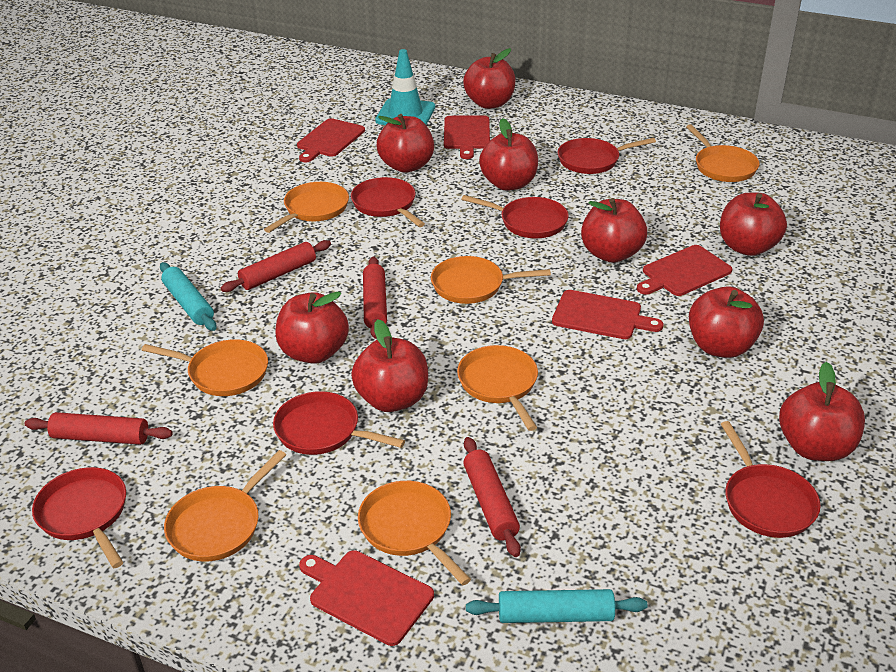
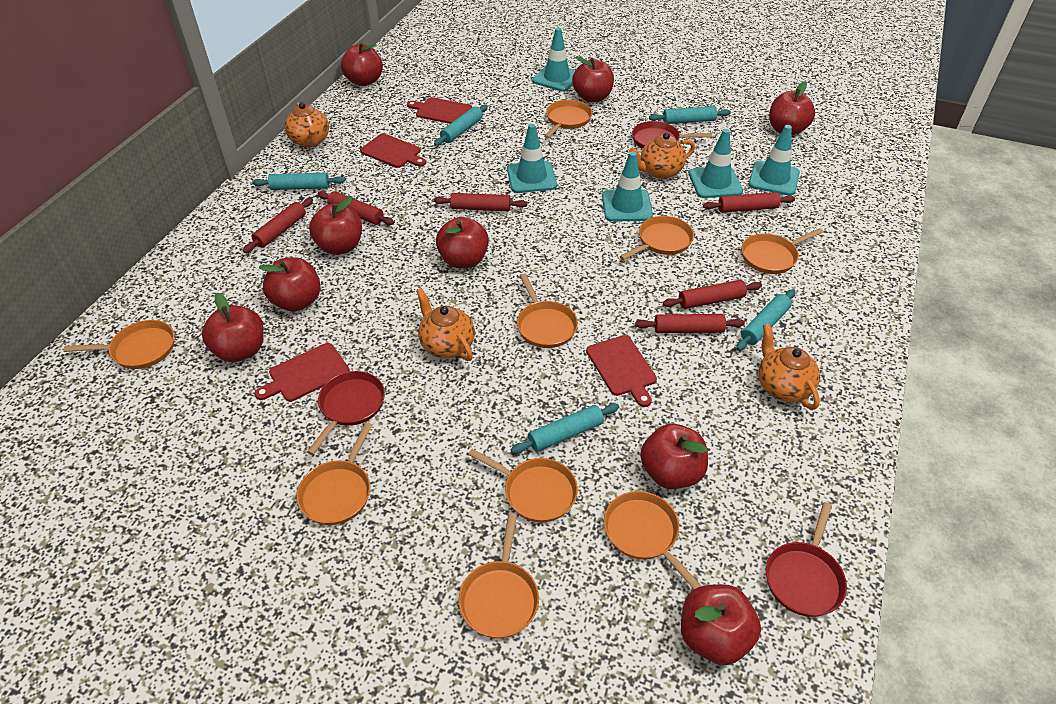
orange pan: [142,339,268,396] [164,450,286,561] [264,182,349,233] [358,481,471,585] [431,256,551,304] [457,345,538,431] [686,124,759,182] = 7 -> [64,320,174,369] [296,422,372,525] [459,514,539,638] [468,449,578,522] [517,274,578,348] [544,100,592,138] [604,491,702,589] [620,216,694,260] [741,228,824,274] = 9
orange teapot: none = 0 -> [285,102,329,147] [416,288,475,361] [629,133,695,179] [758,324,820,410] = 4
red cutting board: [297,118,365,163] [299,550,434,646] [444,115,490,159] [552,290,663,339] [637,245,732,296] = 5 -> [255,343,350,402] [360,133,426,168] [407,97,472,124] [586,335,657,407] = 4
red pan: [32,467,126,568] [273,391,405,455] [351,177,425,227] [461,195,568,238] [558,138,656,174] [721,421,821,538] = 6 -> [307,371,385,455] [632,121,712,149] [766,502,847,617] = 3
red rolling pin: [24,412,173,445] [221,240,331,292] [363,257,387,339] [463,437,521,557] = 4 -> [243,198,313,253] [317,191,394,225] [434,193,527,211] [635,314,745,333] [663,280,762,309] [703,192,795,213] = 6
turquoise rolling pin: [160,262,217,331] [466,589,648,623] = 2 -> [252,173,345,190] [434,105,488,146] [511,403,619,454] [649,106,731,124] [736,289,796,351] = 5
turquoise traffic cone: [375,49,435,125] = 1 -> [507,124,557,193] [532,28,576,92] [602,151,653,222] [689,129,743,198] [749,125,800,196] = 5

